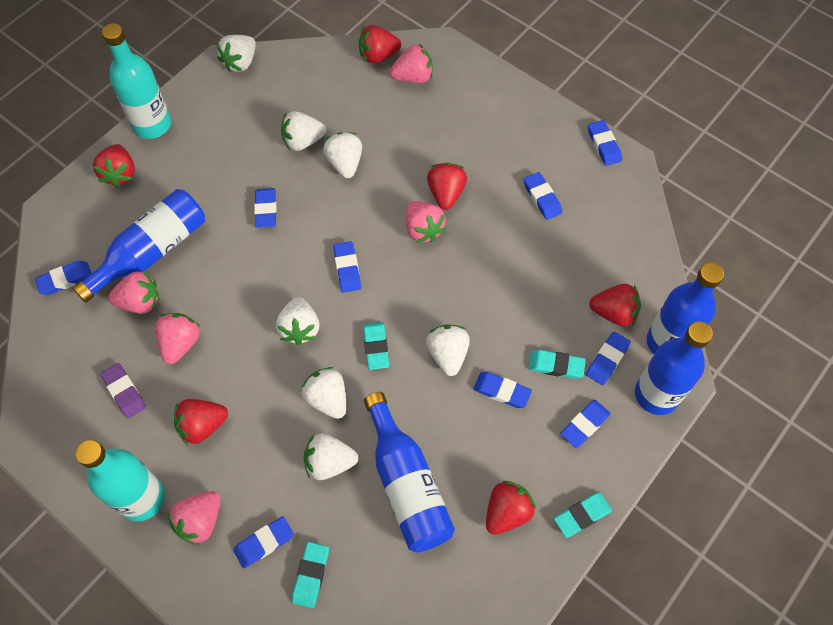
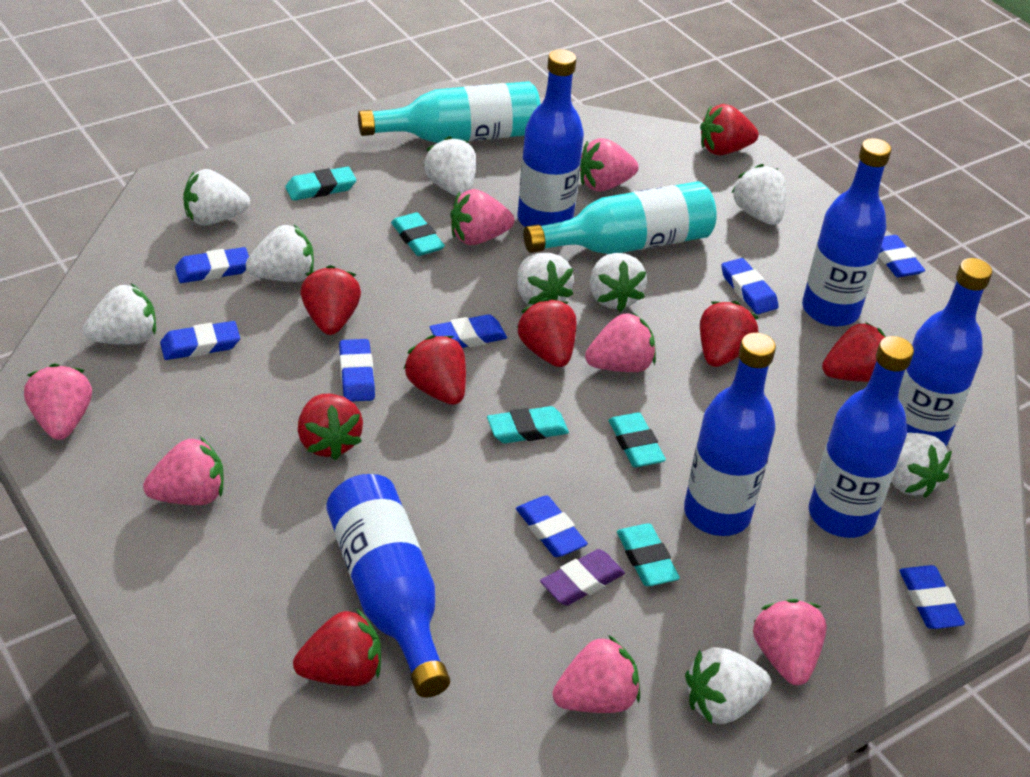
blue bottle: [72,189,205,303] [364,392,455,552] [635,321,713,415] [647,262,724,354] = 4 -> [326,474,450,698] [518,49,584,227] [684,333,776,536] [802,138,891,327] [809,336,914,538] [898,258,992,446] = 6
blue eraser: [34,261,92,295] [233,516,294,568] [254,188,276,228] [333,241,361,293] [473,372,532,408] [524,172,562,220] [560,400,611,448] [586,332,631,385] [588,120,622,166] = 9 -> [160,321,240,360] [175,247,249,283] [339,339,375,402] [430,314,507,348] [516,496,588,557] [721,258,778,314] [879,235,925,277] [899,565,965,629] = 8
pink strawberry: [108,270,160,314] [155,313,201,364] [168,491,220,546] [390,44,433,83] [406,201,446,243] = 5 -> [24,363,92,440] [143,436,224,505] [450,189,514,245] [553,635,640,713] [580,138,639,192] [585,312,656,372] [753,599,827,685] = 7
red strawberry: [93,144,135,187] [174,399,228,445] [359,25,401,63] [427,163,467,210] [486,481,536,535] [589,284,641,326] = 6 -> [293,608,381,686] [298,394,363,460] [301,265,361,335] [403,335,466,405] [517,298,576,367] [700,104,759,155] [700,301,759,367] [822,322,886,382] = 8
turquoise eraser: [292,542,329,608] [363,322,389,370] [528,350,586,379] [554,492,612,538] = 4 -> [285,166,356,201] [391,212,445,256] [487,406,569,443] [609,413,666,467] [617,523,680,586] = 5
white strawberry: [217,35,256,72] [276,297,319,345] [281,111,326,151] [301,367,346,419] [304,433,358,480] [323,132,362,178] [426,324,470,376] = 7 -> [83,283,156,345] [183,169,250,226] [246,225,314,282] [424,136,476,196] [517,253,574,306] [590,253,647,312] [685,647,771,724] [731,164,786,225] [892,433,952,498] = 9

